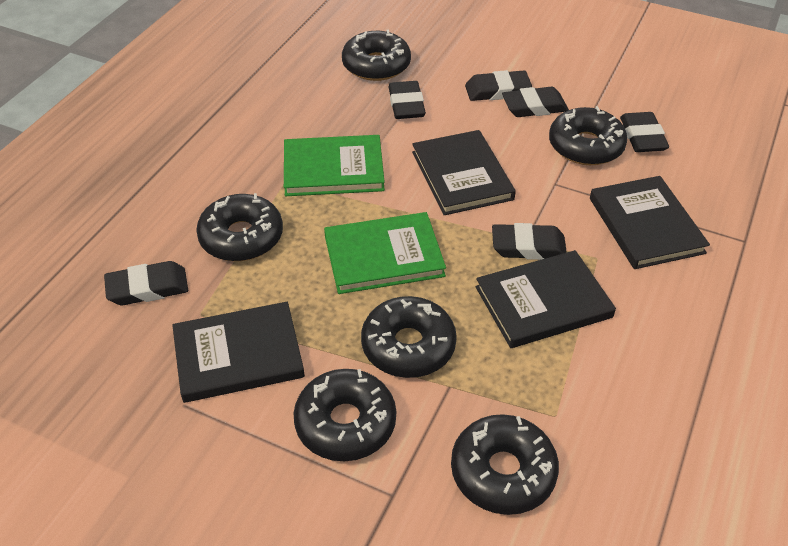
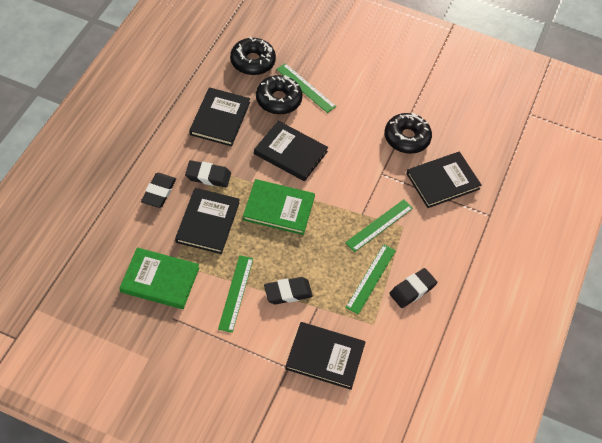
black book: [172,302,305,403] [412,130,516,215] [475,250,616,348] [590,176,710,269] = 4 -> [175,188,240,254] [189,87,250,146] [254,121,328,181] [285,322,365,390] [406,152,482,208] = 5
black donut: [196,193,283,261] [294,369,396,461] [342,30,411,81] [361,296,457,378] [451,414,559,515] [549,106,627,165] = 6 -> [230,37,276,75] [256,75,303,115] [384,113,432,154] = 3
black eraser: [104,261,188,305] [389,81,426,119] [465,70,532,101] [492,223,567,260] [502,87,569,117] [620,112,669,152] = 6 -> [141,173,176,208] [185,160,231,187] [264,277,313,304] [389,268,437,308] = 4
green ruler: none = 0 -> [218,255,253,333] [276,63,336,113] [345,199,413,252] [346,244,396,314] = 4

